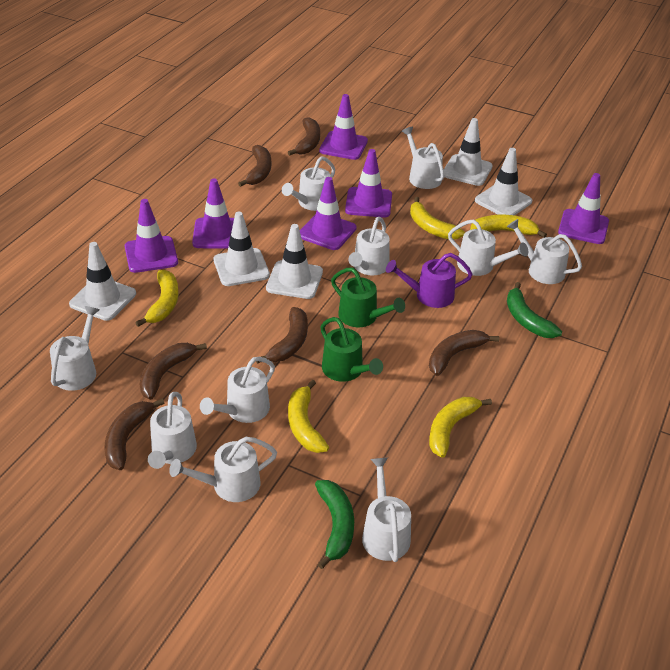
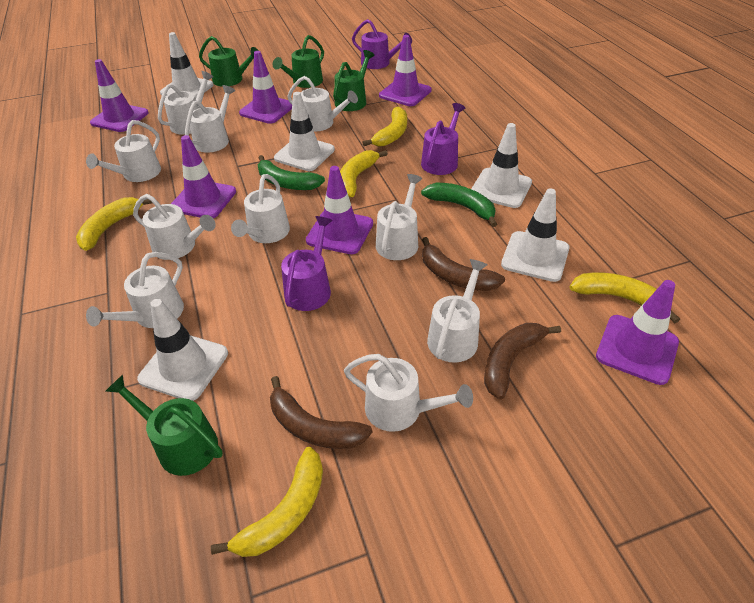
brown banana: [104,399,165,470] [140,343,207,400] [238,145,271,187] [256,307,308,364] [288,117,320,156] [429,330,499,376] = 6 -> [270,376,372,449] [422,237,505,291] [484,323,561,400] = 3
green watering can: [321,317,383,382] [331,267,405,327] = 2 -> [106,375,223,476] [199,36,259,87] [273,35,324,88] [333,50,374,111] = 4
purple watering can: [386,253,473,308] = 1 -> [281,216,332,311] [352,19,412,69] [421,103,465,175] = 3

